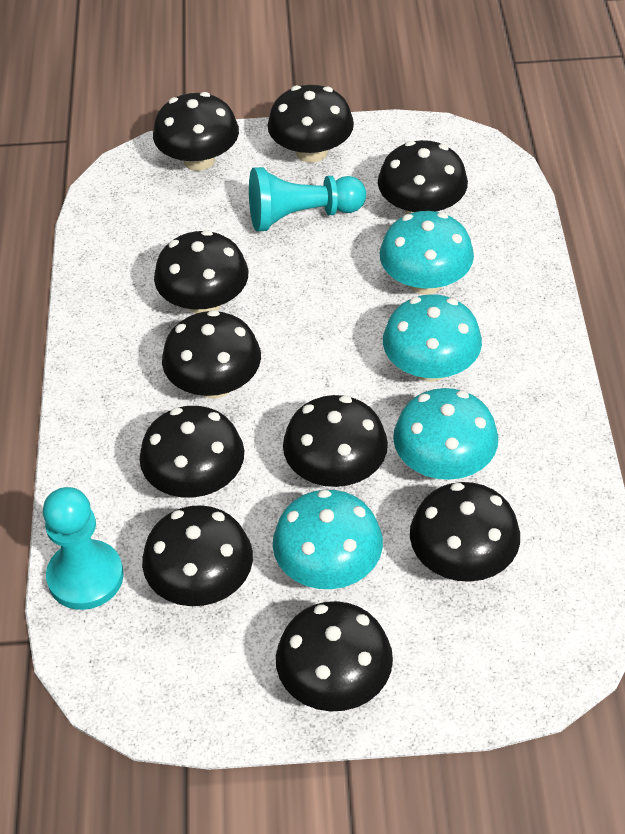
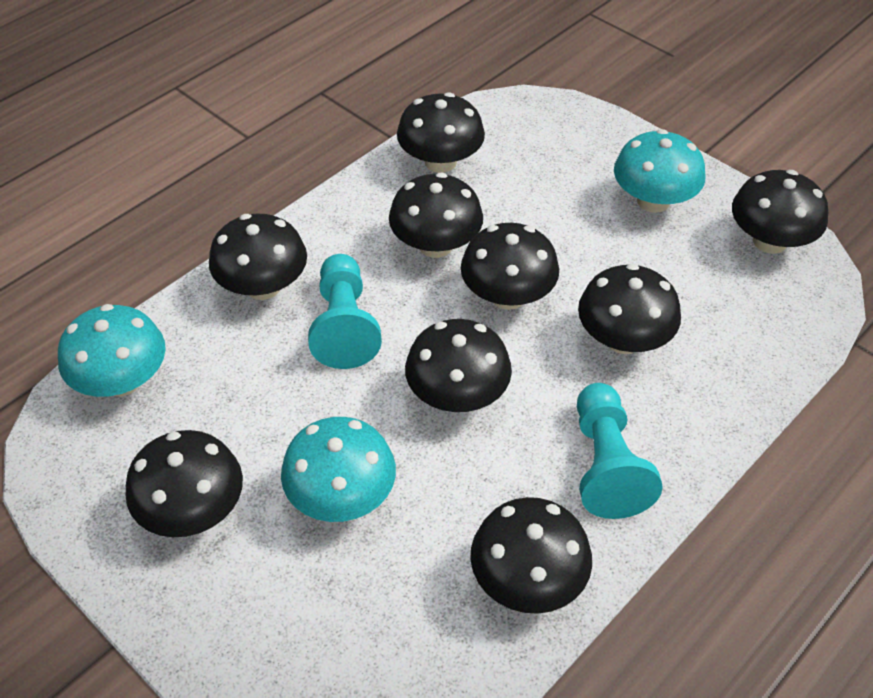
black mushroom: [139,406,244,498] [142,505,253,606] [153,92,239,171] [154,230,248,314] [162,310,261,399] [268,85,354,163] [276,601,393,712] [283,395,388,487] [378,140,468,214] [410,482,520,582] = 10 -> [125,430,243,537] [209,214,307,300] [389,172,483,258] [397,92,485,173] [405,319,512,412] [461,223,559,310] [470,497,592,614] [578,264,681,354] [732,170,828,254] = 9
turquoise mushroom: [273,490,383,589] [380,211,474,295] [383,294,482,382] [393,388,498,480] = 4 -> [58,304,166,397] [281,417,396,522] [614,129,706,213] = 3

